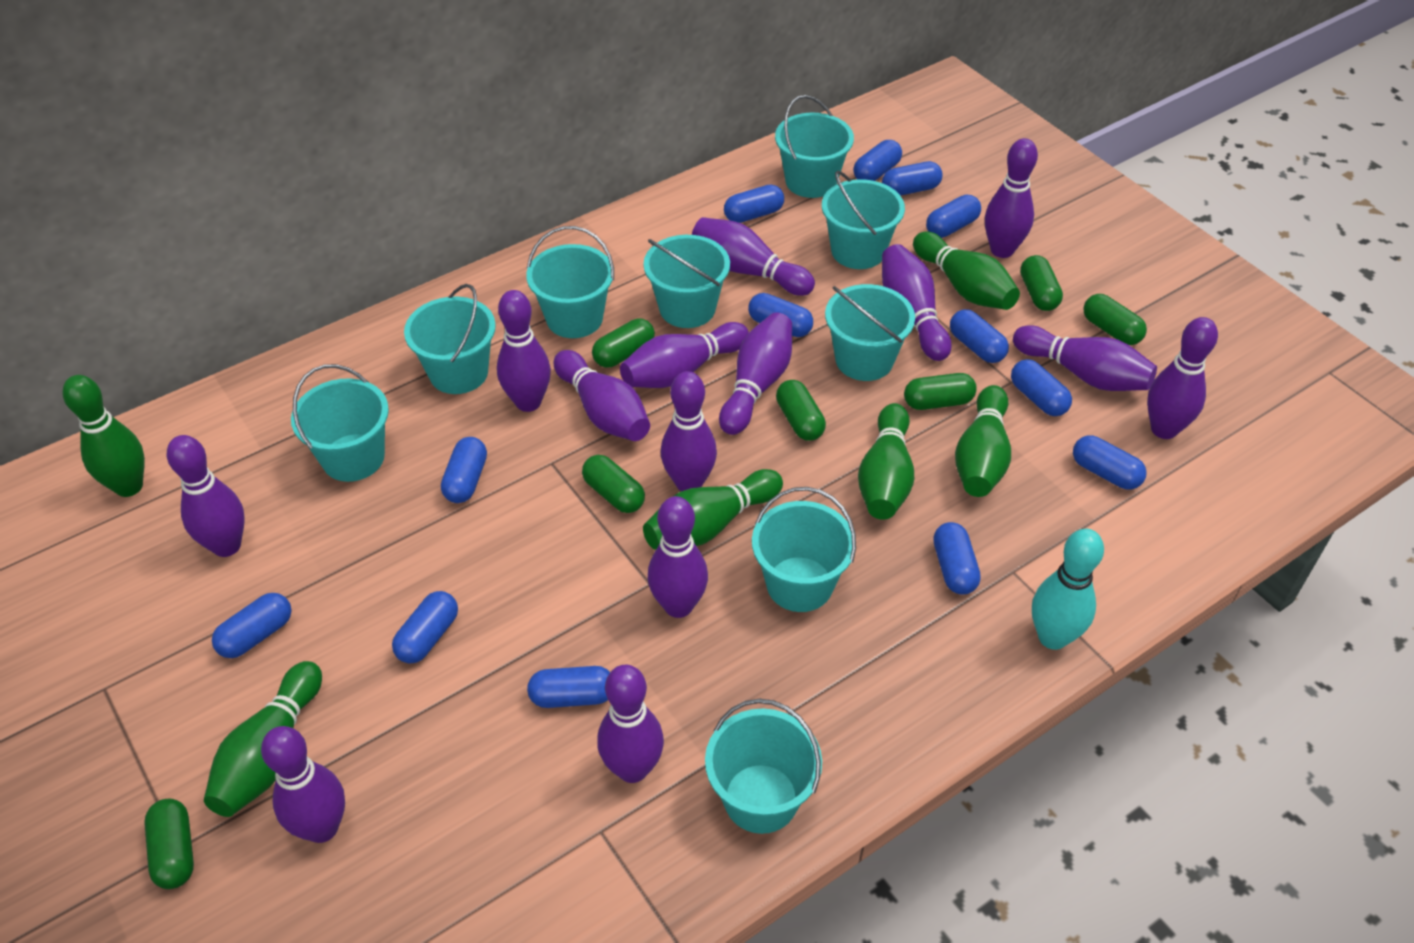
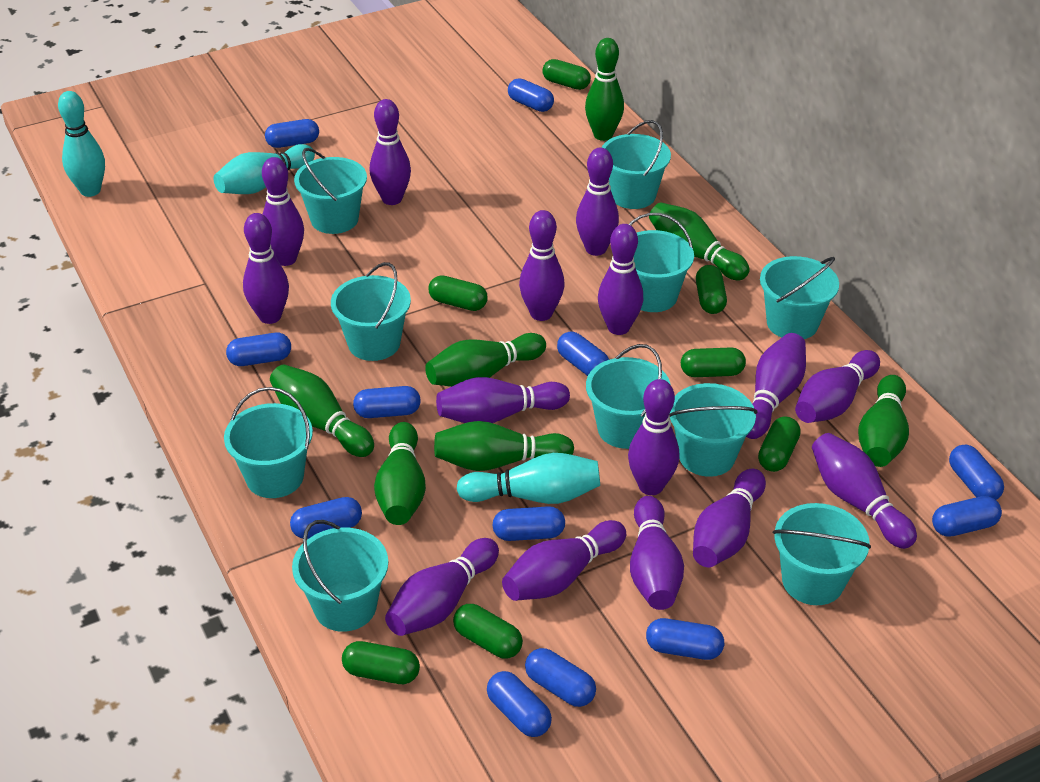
blue capsule: [212,593,292,658] [392,591,458,663] [441,437,487,503] [527,666,610,708] [724,184,784,223] [748,293,813,337] [853,140,902,181] [882,161,943,196] [926,194,981,238] [933,522,981,595] [950,309,1009,363] [1011,359,1072,416] [1073,435,1147,490] = 13 -> [226,333,291,366] [265,119,319,148] [290,497,362,539] [353,386,421,418] [487,671,552,737] [493,506,565,541] [508,78,554,112] [525,648,596,707] [557,332,609,376] [646,618,724,660] [932,496,1002,537] [949,445,1004,500] = 12
green bowling pin: [62,375,145,497] [204,661,322,817] [643,469,783,550] [858,403,914,520] [913,232,1020,310] [955,385,1011,497] = 6 -> [270,364,374,457] [374,422,426,525] [425,333,546,387] [434,421,574,471] [585,38,624,141] [649,202,750,280] [858,375,909,467] = 7
purple bowling pin: [167,435,245,557] [261,726,345,843] [497,290,551,412] [554,350,650,441] [597,665,664,783] [620,322,749,388] [648,496,708,618] [661,371,717,491] [692,217,815,296] [719,312,792,435] [882,244,952,361] [985,138,1038,258] [1013,325,1157,391] [1147,317,1218,439] = 14 -> [243,213,289,324] [262,157,304,266] [370,99,411,205] [385,538,499,636] [436,377,570,423] [502,520,626,601] [519,210,565,321] [576,148,619,256] [598,224,643,335] [628,379,679,495] [630,496,684,610] [693,469,766,567] [746,333,806,439] [795,350,880,423] [812,433,917,549] = 15
turquoise bowling pin: [1032,529,1104,650] = 1 -> [58,91,105,197] [214,144,315,194] [457,453,600,504] = 3
turquoise bucket: [291,364,389,482] [404,284,496,394] [526,226,614,338] [644,235,730,328] [705,699,822,834] [752,487,856,612] [775,95,854,198] [822,171,905,269] [825,284,915,381] = 9 -> [224,387,313,498] [292,520,388,632] [294,148,367,234] [331,262,411,361] [586,344,671,449] [601,120,671,209] [629,213,694,312] [669,383,757,477] [760,256,839,339] [773,503,871,605] = 10

